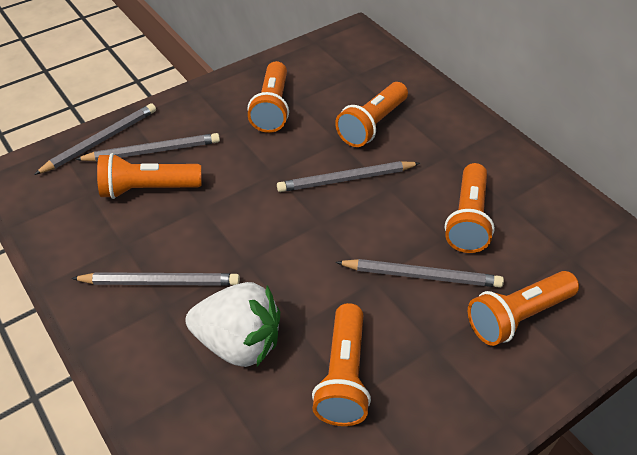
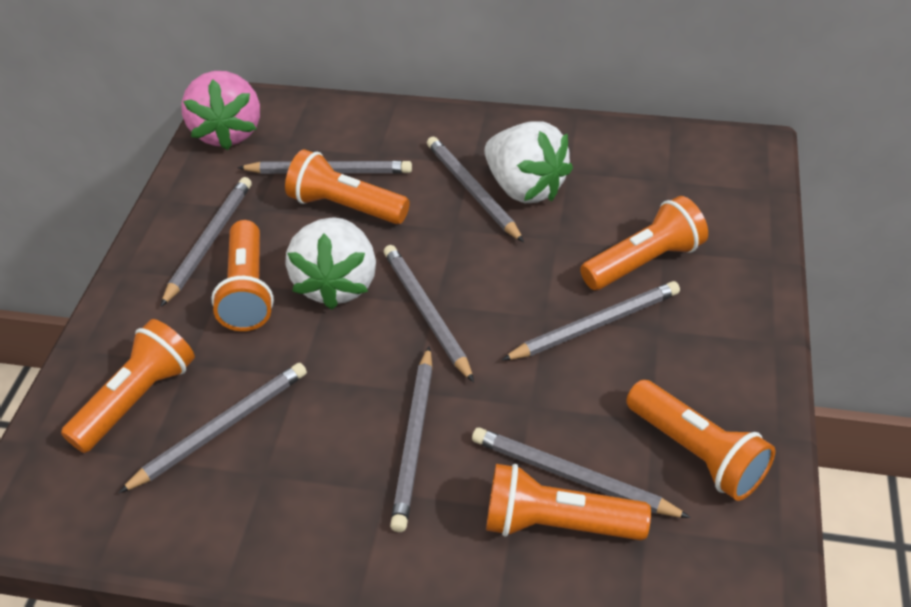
grey pencil: [34,103,156,175] [71,272,240,286] [75,133,220,161] [277,161,420,192] [336,259,504,288] = 5 -> [118,363,307,493] [160,177,252,307] [237,161,412,174] [384,245,474,382] [390,346,433,532] [427,137,524,242] [472,428,691,518] [502,281,680,360] = 8
pink strawberry: none = 0 -> [181,71,260,150] = 1
white strawberry: [186,282,280,367] = 1 -> [285,217,376,310] [484,121,573,203] = 2

